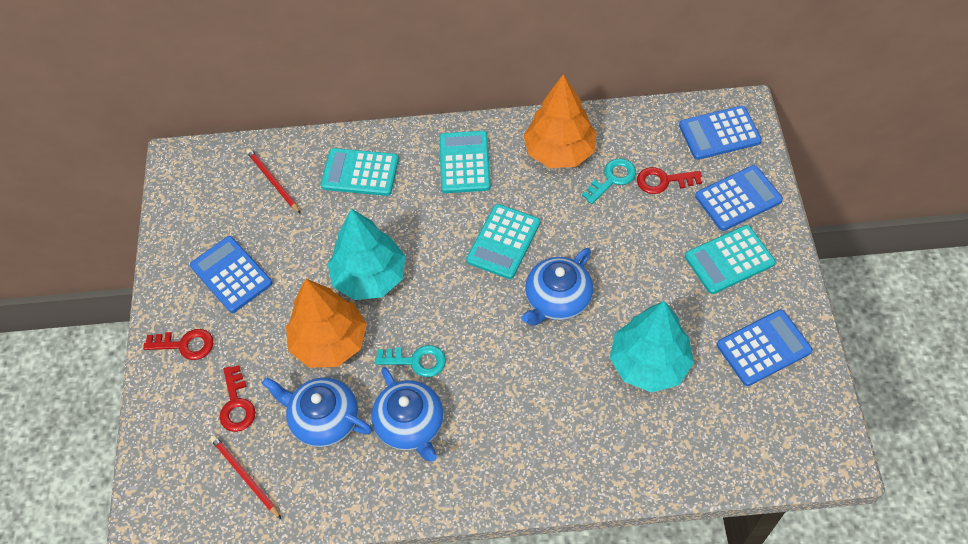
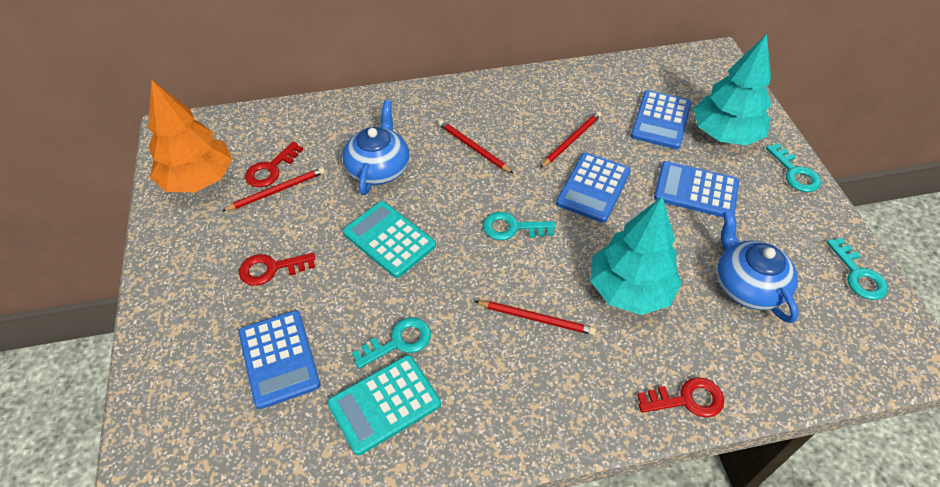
blue teapot: [262,377,372,447] [371,367,444,461] [521,248,593,326] = 3 -> [342,100,410,195] [717,210,799,323] = 2
orange tree: [286,279,367,368] [523,74,597,168] = 2 -> [148,80,233,193] = 1
red pencil: [210,435,281,519] [246,148,301,214] = 2 -> [222,167,325,211] [438,120,513,173] [474,301,596,335] [540,111,601,168] = 4
turquoise calculator: [321,148,399,196] [439,131,490,193] [466,204,540,279] [685,225,775,294] = 4 -> [327,355,441,455] [343,201,436,278] = 2
turquoise key: [375,345,446,377] [582,158,636,204] = 2 -> [352,317,431,369] [483,212,555,240] [766,143,821,192] [826,238,888,300] = 4

